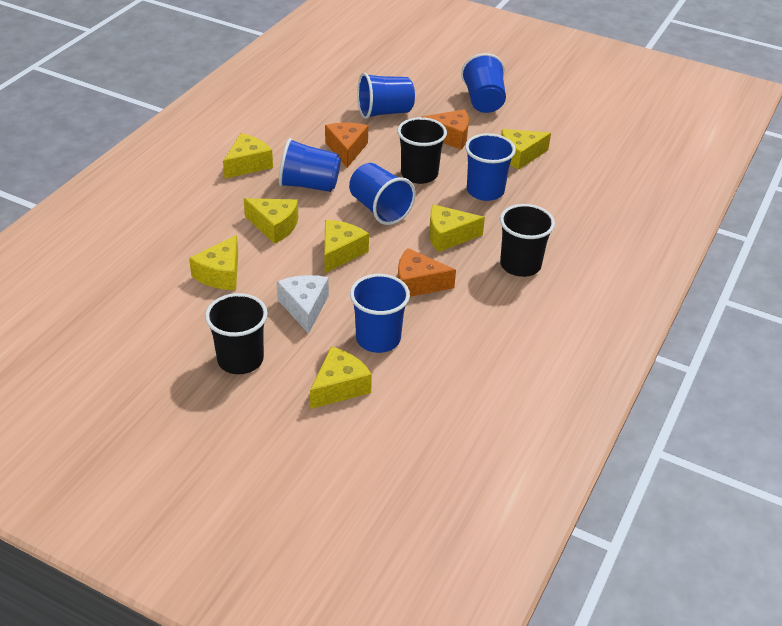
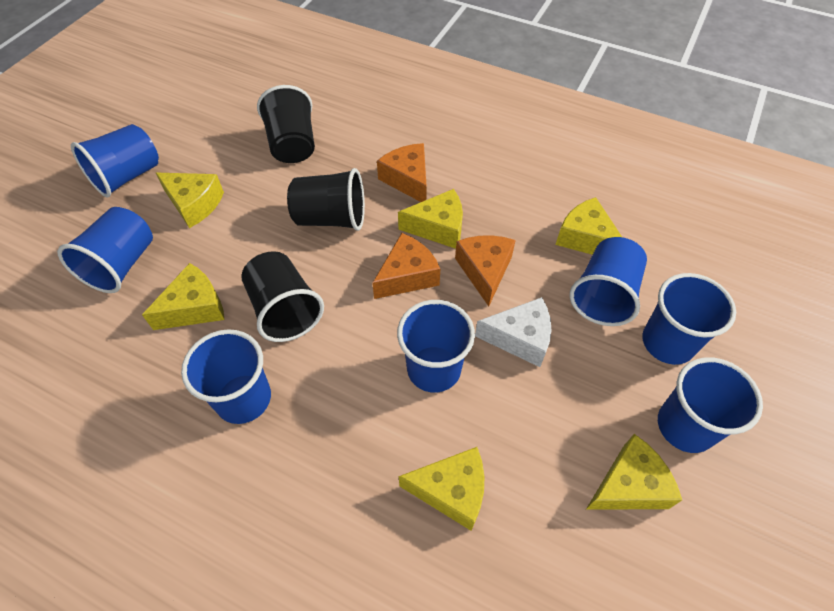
blue cup: [279,138,341,192] [349,163,416,225] [350,274,410,353] [357,73,415,119] [461,53,506,113] [465,133,516,201] = 6 -> [57,207,153,293] [71,124,159,197] [181,329,271,424] [397,300,475,393] [570,237,647,326] [642,273,736,365] [658,357,763,453] = 7
yellow cheese: [189,235,238,290] [223,133,273,178] [244,198,298,244] [310,346,372,409] [324,220,369,273] [429,205,485,252] [501,129,551,170] = 7 -> [142,263,225,330] [156,173,224,228] [398,189,463,249] [399,447,484,531] [555,197,622,255] [586,434,682,510] = 6

